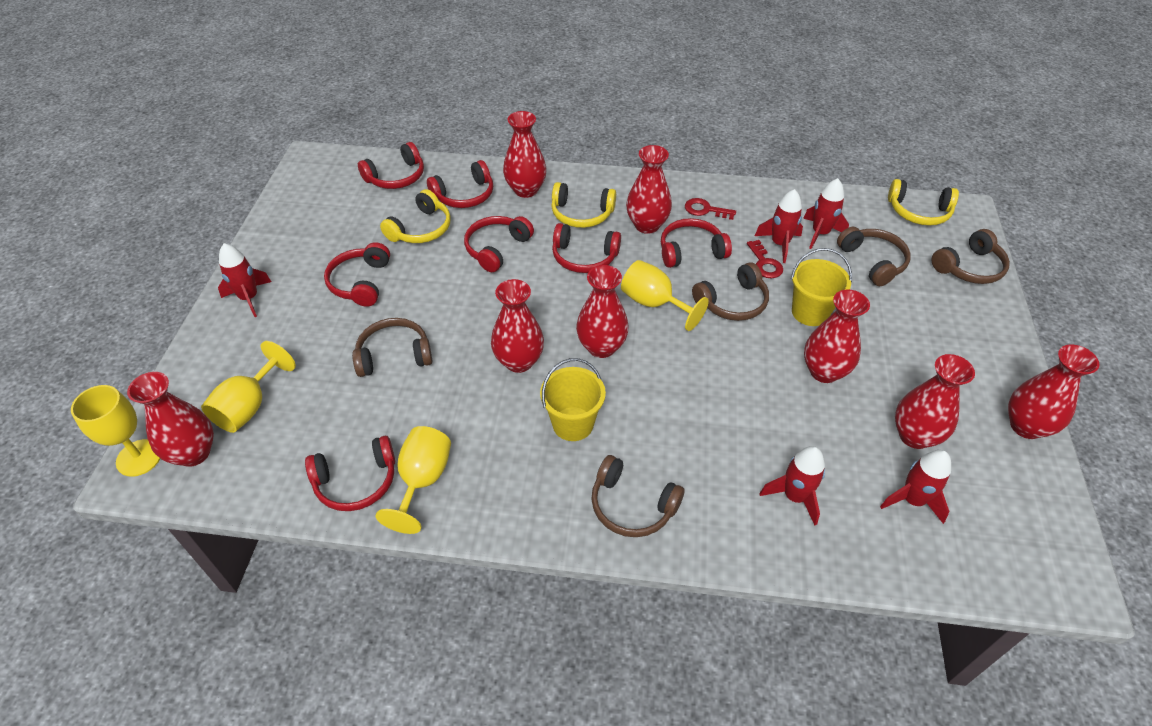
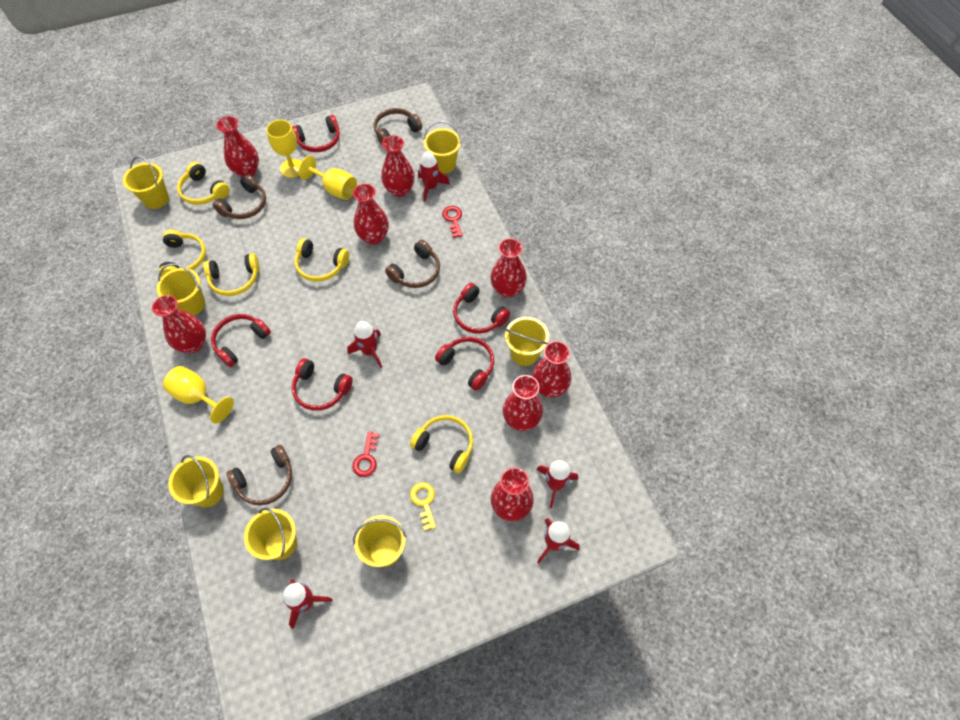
brown headphones: [352,318,432,377] [591,455,685,537] [692,262,769,321] [837,227,911,286] [932,229,1010,284] = 5 -> [213,174,266,219] [226,445,292,505] [374,108,422,145] [385,240,440,288] = 4
red headphones: [305,436,395,511] [324,242,390,307] [358,142,424,189] [427,160,493,208] [464,216,534,272] [552,223,621,273] [661,218,732,268] = 7 -> [211,314,271,367] [291,358,353,411] [292,115,340,152] [435,337,494,391] [453,283,510,334] = 5
yellow bucket: [540,358,606,441] [791,248,852,326] = 2 -> [123,156,169,209] [157,263,205,315] [169,455,224,507] [244,508,297,560] [353,515,406,567] [423,121,461,174] [505,317,549,366] = 7
yellow goblet: [71,385,160,477] [201,341,296,433] [376,426,451,534] [621,260,709,331] = 4 -> [163,366,234,423] [266,120,302,178] [299,156,357,200] = 3
yellow headphones: [380,189,451,243] [551,182,616,228] [888,179,959,226] = 3 -> [159,230,206,277] [177,162,229,205] [203,253,259,296] [294,238,349,282] [410,415,473,473] = 5
yellow key: none = 0 -> [410,482,436,531] = 1

